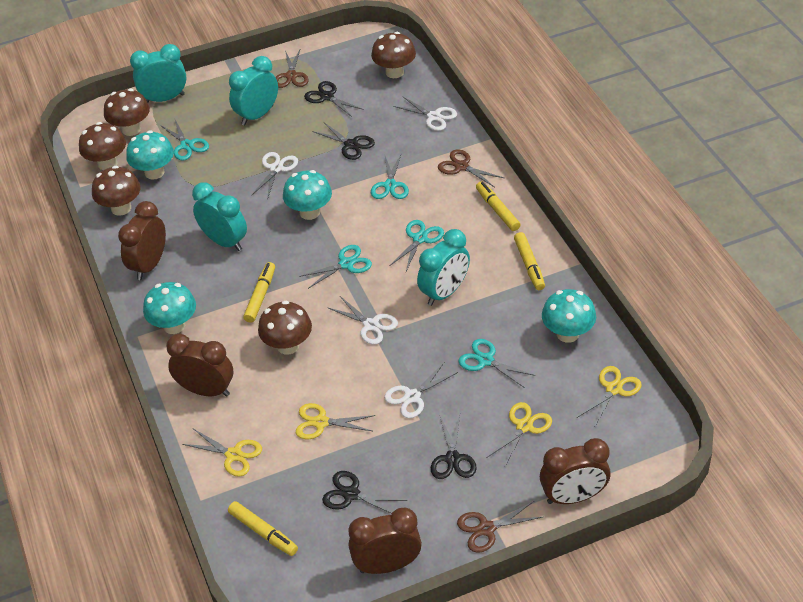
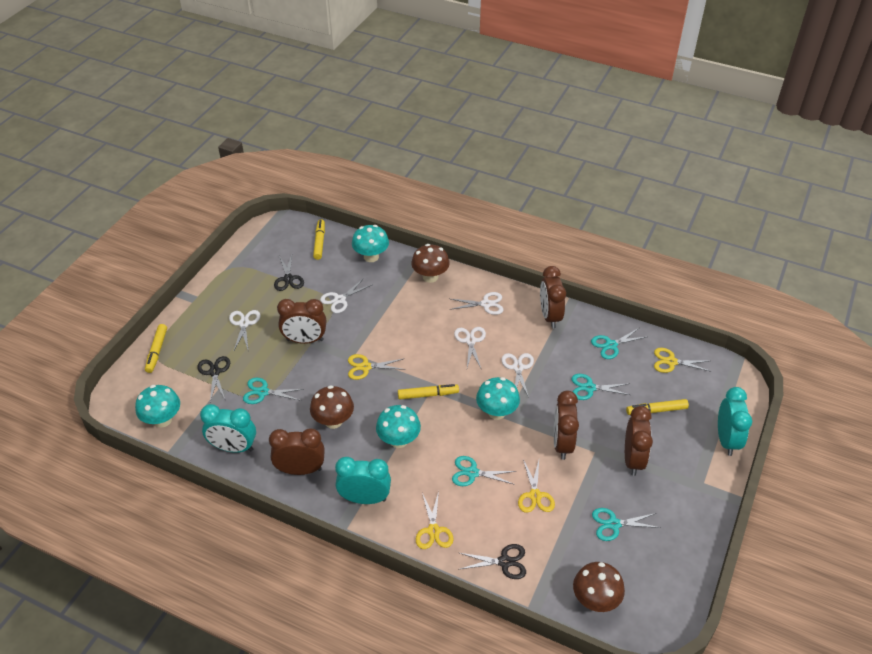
black scissors: [304,81,364,117] [312,122,375,160] [322,471,407,514] [431,415,477,479] = 4 -> [197,356,230,402] [274,255,304,291] [460,544,526,579] = 3
brown clock: [118,201,166,280] [166,334,233,397] [348,508,422,574] [540,438,611,504] = 4 -> [269,428,325,475] [277,299,326,344] [540,266,566,329] [554,390,579,460] [625,406,653,476] = 5
brown mushroom: [79,122,126,170] [92,166,141,216] [104,89,150,136] [258,301,312,355] [371,32,416,78] = 5 -> [310,385,354,429] [411,244,450,283] [573,562,625,612] = 3
brown scissors: [275,48,309,88] [438,149,504,187] [457,501,543,553] = 3 -> none = 0
turquoise clock: [130,44,187,102] [192,182,247,251] [229,56,278,125] [417,229,470,306] = 4 -> [200,404,256,453] [335,457,391,504] [718,387,752,456] = 3
white scissors: [251,152,298,200] [327,296,398,345] [384,363,458,418] [393,97,457,131] = 4 -> [229,310,260,352] [320,278,372,313] [449,292,503,315] [454,327,486,370] [501,353,534,398] = 5

